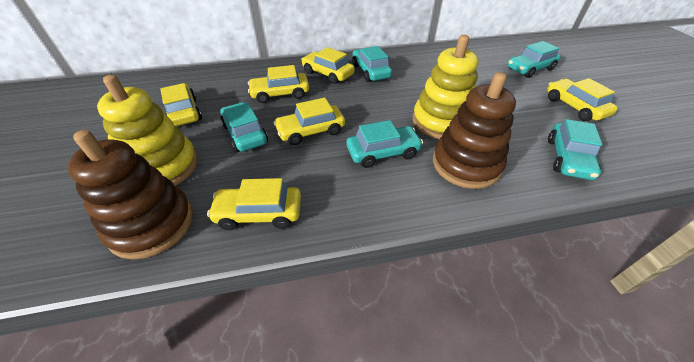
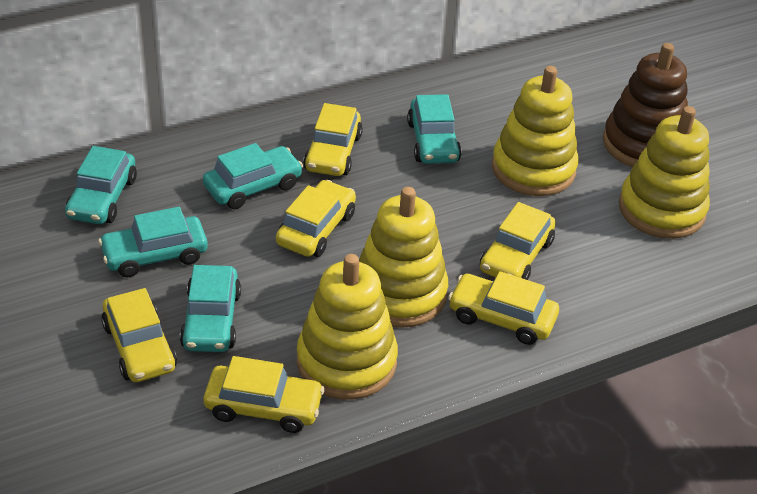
brown stacking toy: [67,130,193,260] [433,72,516,189] = 2 -> [603,43,688,167] = 1
yellow stacking toy: [97,75,198,186] [413,35,479,139] = 2 -> [297,254,398,400] [359,187,448,328] [492,66,578,196] [619,106,710,239] = 4

